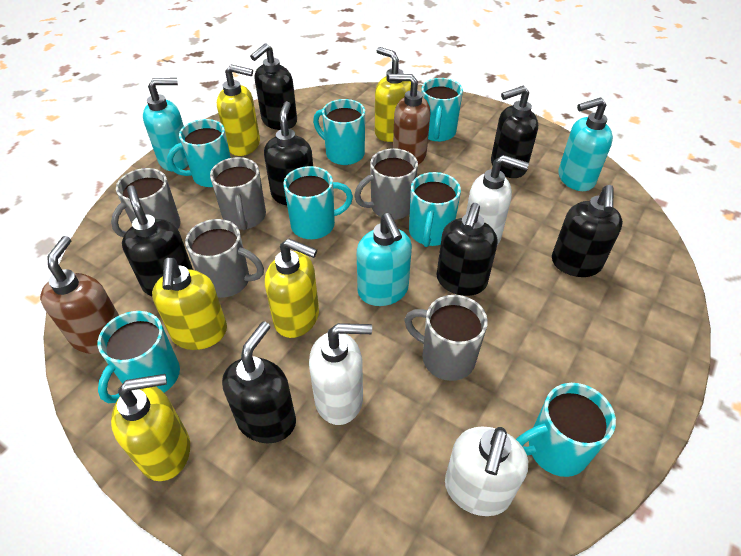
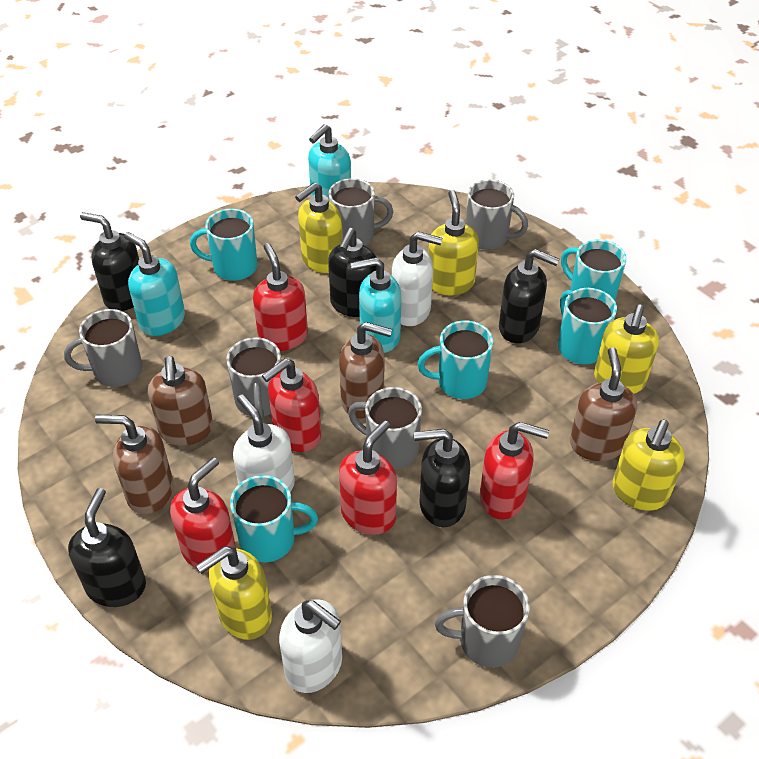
black soap dispenser: [122,185,193,296] [222,321,296,443] [250,43,297,130] [264,101,313,205] [436,203,497,296] [491,86,538,178] [552,185,623,277] = 7 -> [68,488,146,607] [80,212,139,311] [328,228,377,317] [414,429,470,527] [499,249,559,343] = 5
brown soap dispenser: [40,236,119,354] [389,74,430,165] = 2 -> [95,415,174,514] [148,356,213,446] [339,322,393,418] [570,347,637,461] = 4
grey mug: [111,168,181,237] [185,219,264,298] [210,157,266,230] [354,148,418,220] [404,295,488,381] = 5 -> [64,309,142,387] [226,337,281,420] [329,178,393,246] [348,387,422,469] [435,575,530,668] [466,180,528,250] = 6
red soap dispenser: none = 0 -> [170,457,236,572] [253,243,308,351] [262,358,321,452] [339,420,397,535] [480,422,549,520] = 5
turquoise mug: [98,311,180,403] [167,119,231,187] [283,166,353,239] [313,99,365,165] [409,172,461,247] [421,78,463,142] [516,383,616,477] = 7 -> [190,209,257,281] [230,475,318,562] [417,321,493,399] [558,288,617,364] [561,240,626,300] = 5

